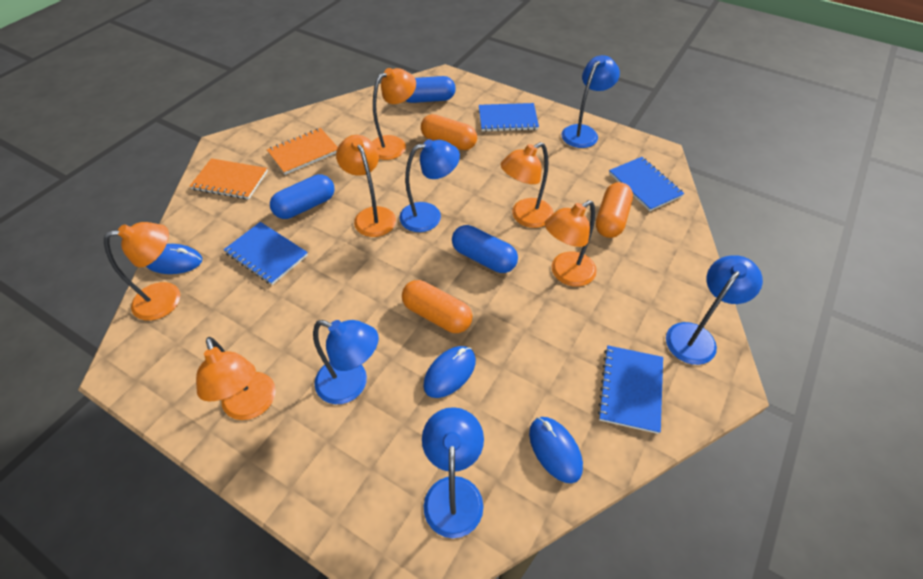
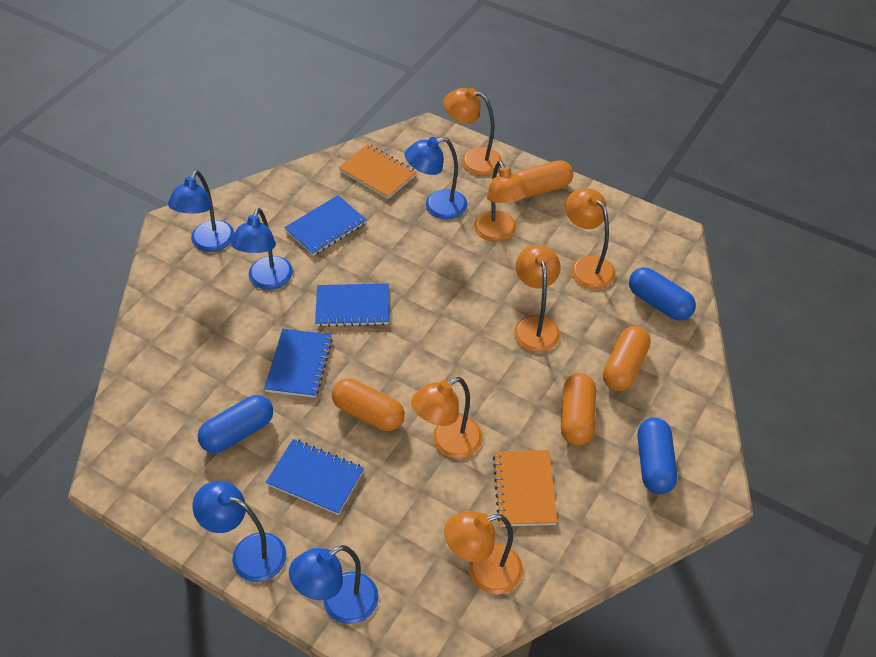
blue mouse: [146,244,202,274] [423,346,476,398] [529,417,583,483] = 3 -> none = 0
orange capsule: [402,280,473,333] [421,114,477,150] [596,182,633,238] = 3 -> [332,378,405,431] [514,160,573,198] [561,373,596,445] [603,326,650,391] = 4

